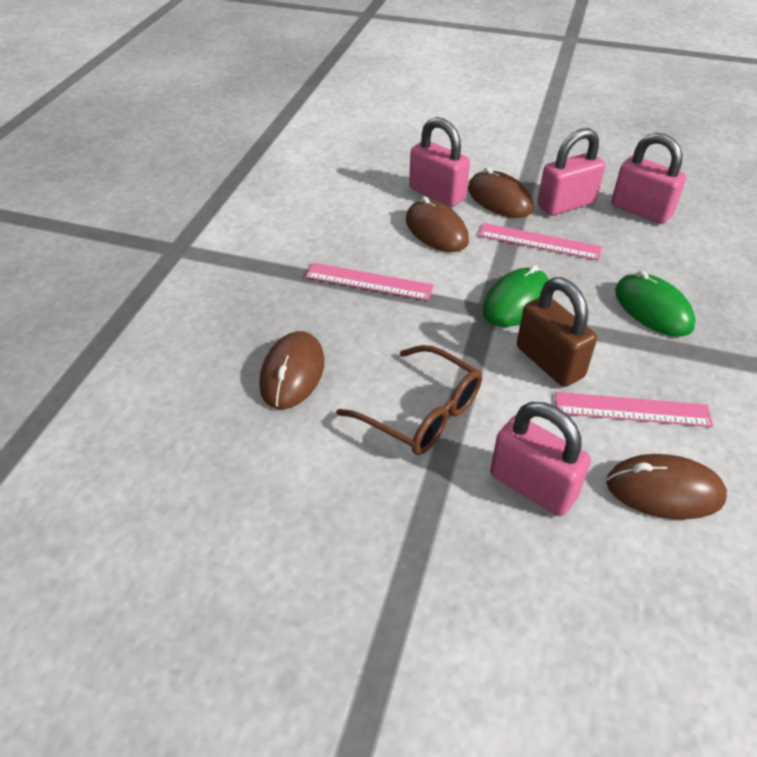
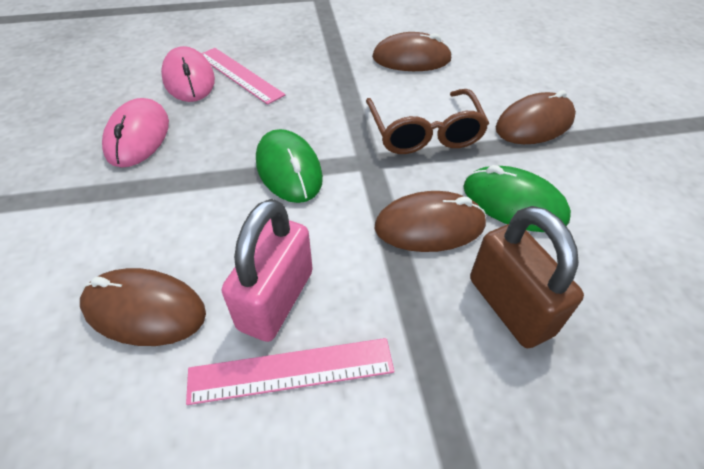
pink mouse: none = 0 -> [102,98,169,167] [161,46,215,102] = 2
pink padlock: [409,117,470,207] [490,402,591,516] [537,128,605,216] [611,133,686,224] = 4 -> [222,199,313,342] = 1
pink ruler: [305,263,434,301] [479,223,602,260] [555,392,713,427] = 3 -> [186,338,394,405] [201,48,285,105] = 2

